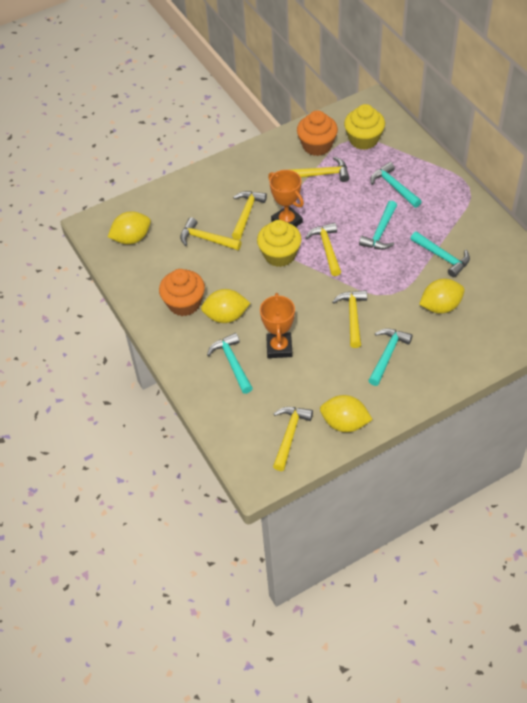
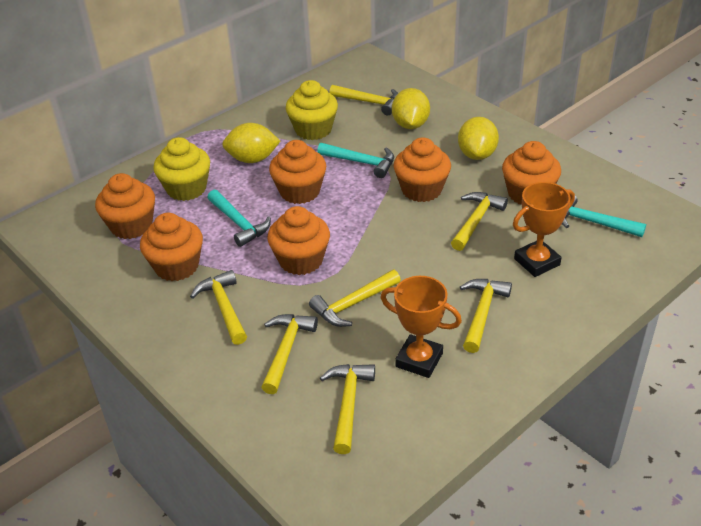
orange cupcake: [159,269,205,316] [297,110,338,156] = 2 -> [95,173,155,239] [140,213,203,281] [267,206,330,275] [269,140,326,204] [393,137,451,202] [502,141,561,204] = 6
turquoise hammer: [207,333,253,394] [359,200,397,250] [368,328,413,386] [370,162,422,208] [410,231,470,278] = 5 -> [207,190,271,247] [317,143,394,178] [562,196,646,237] = 3
yellow hammer: [180,217,242,250] [232,191,267,240] [273,407,313,471] [288,157,349,182] [305,223,341,276] [332,290,367,348] = 6 -> [190,270,247,345] [261,314,318,394] [309,270,401,327] [320,364,375,454] [329,85,398,115] [451,192,508,251] [460,279,512,353] = 7
yellow lemon: [108,211,151,244] [201,289,250,323] [320,395,373,432] [419,279,465,314] = 4 -> [222,123,280,163] [392,88,430,129] [458,117,499,160] = 3

